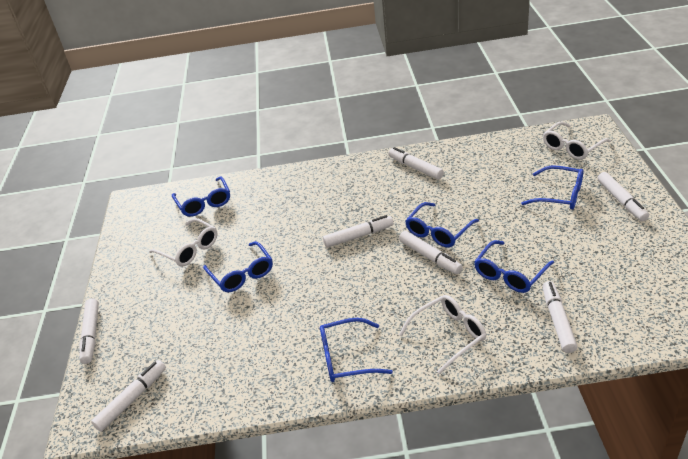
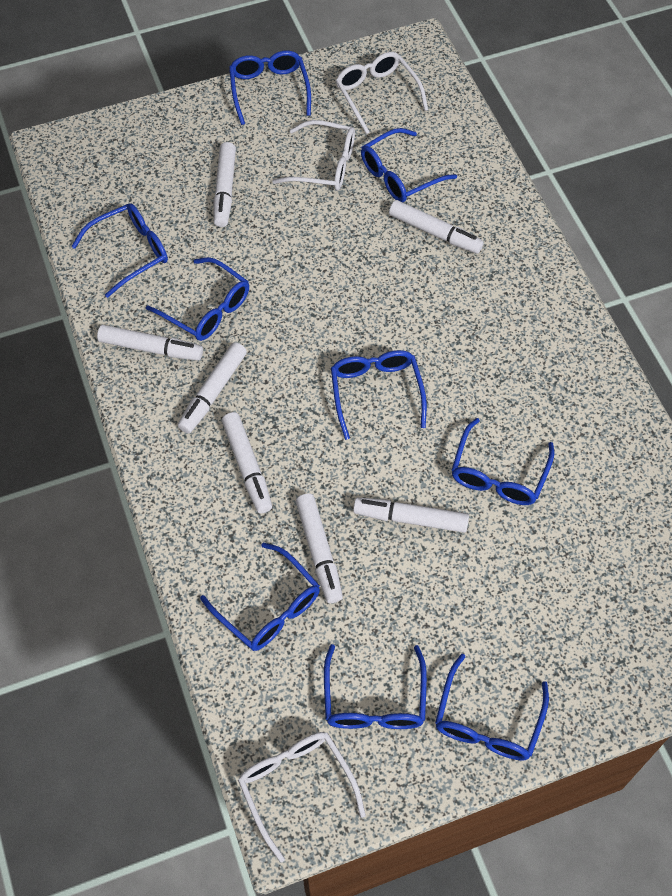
blue glasses: [172,176,230,217] [203,241,273,292] [320,318,393,382] [405,202,479,248] [474,240,554,293] [521,166,584,210] = 6 -> [71,203,168,298] [146,257,249,341] [200,543,320,651] [229,51,311,125] [324,644,427,729] [331,350,427,440] [361,128,457,202] [435,653,549,761] [452,418,554,505] = 9

